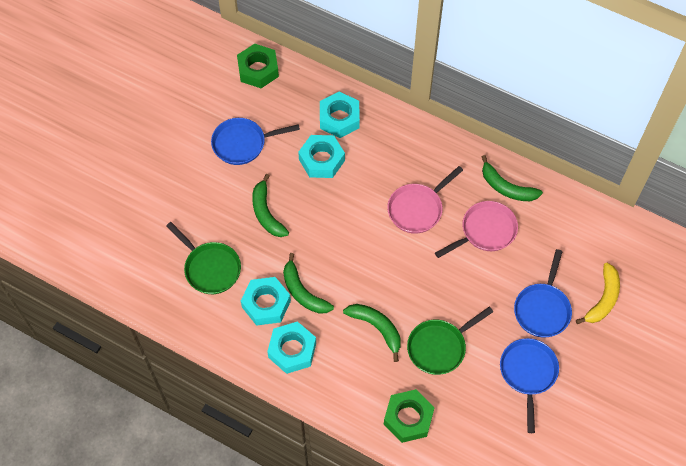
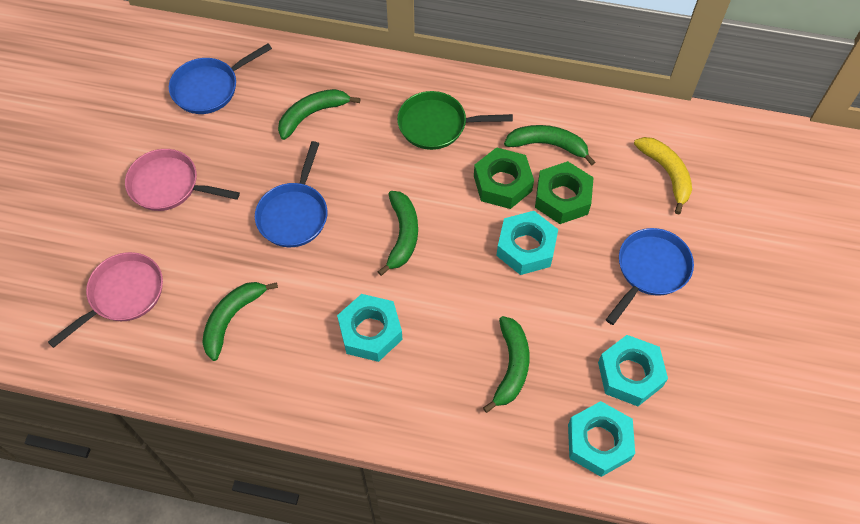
green banana: [252,174,289,237] [283,253,334,314] [343,304,401,362] [482,155,543,201] = 4 -> [202,282,278,361] [278,89,360,140] [378,191,418,276] [483,316,530,413] [504,125,595,165] = 5
green pan: [166,222,241,294] [407,307,493,375] = 2 -> [397,91,513,150] = 1

